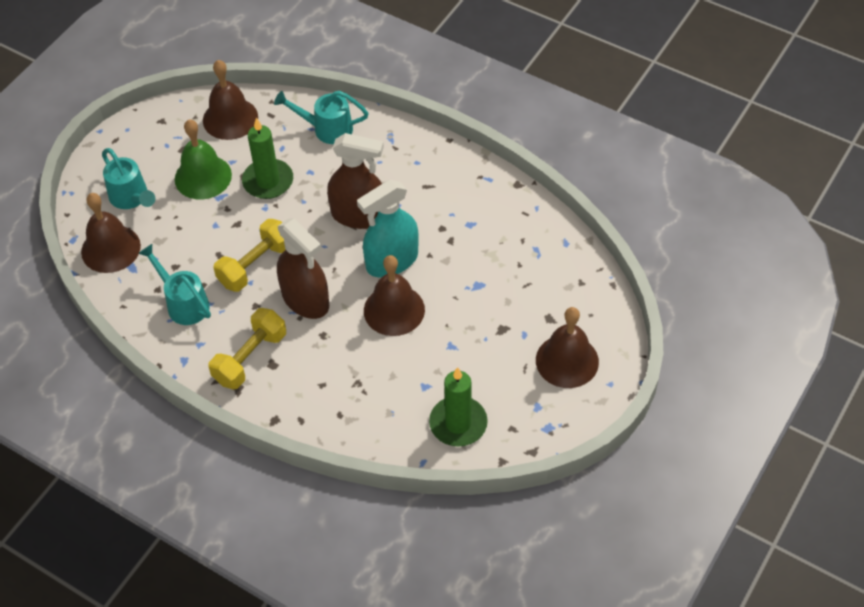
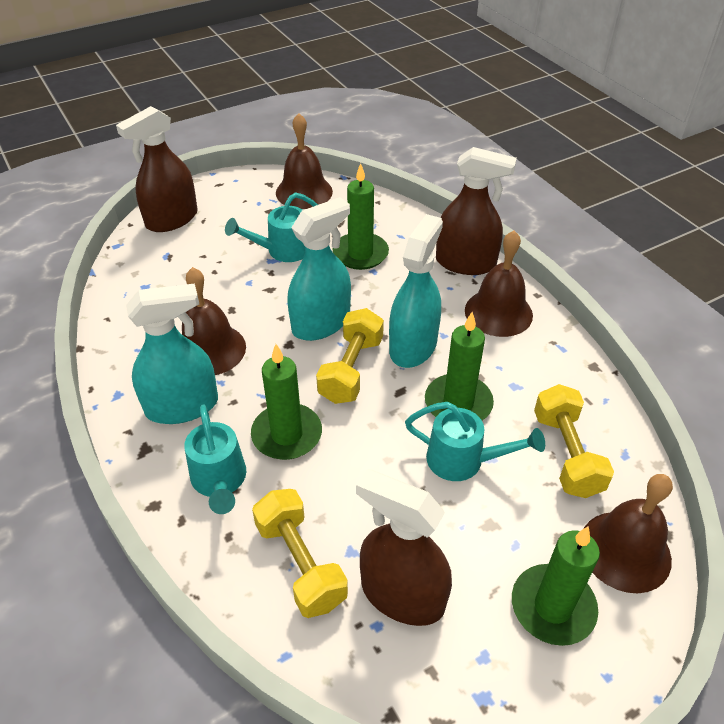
brown spray bottle: [277,218,329,319] [327,133,384,229] = 2 -> [116,106,198,232] [356,469,452,626] [436,147,517,275] = 3
green bell: [175,119,232,199] = 1 -> none = 0
green candle: [242,118,293,199] [429,367,488,447] = 2 -> [251,344,322,460] [333,163,389,270] [425,312,494,420] [512,527,600,646] = 4
turquoise spray bottle: [357,180,419,278] = 1 -> [126,284,218,424] [287,197,351,341] [389,214,443,368] = 3
yellow dumbbell: [209,308,286,389] [213,219,286,292] = 2 -> [252,489,348,618] [316,308,384,404] [534,384,614,498] = 3

